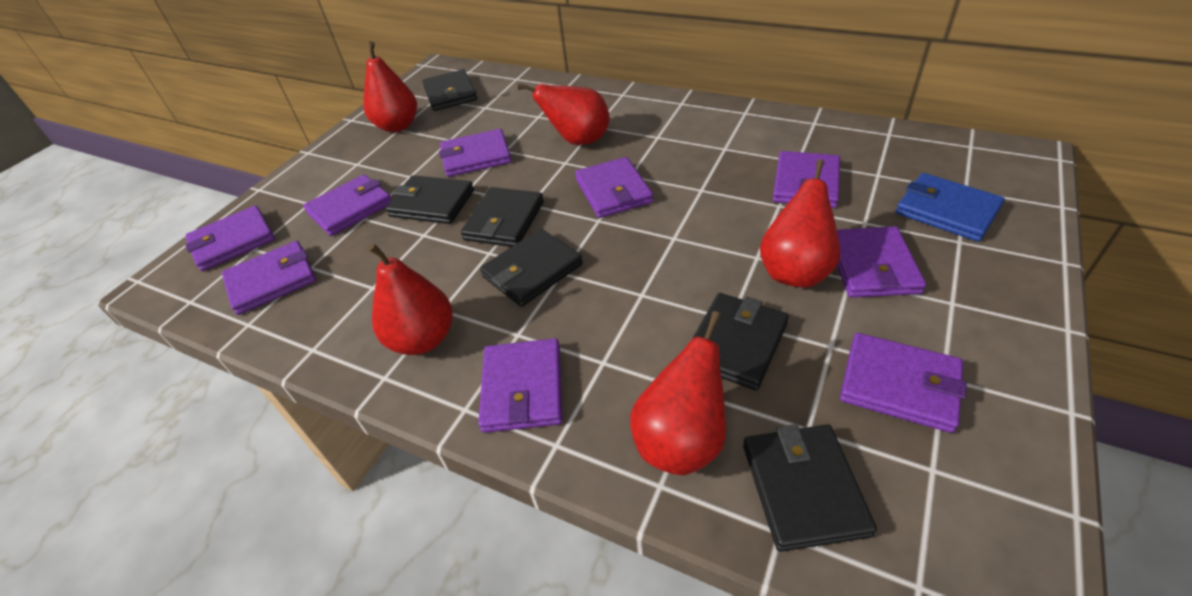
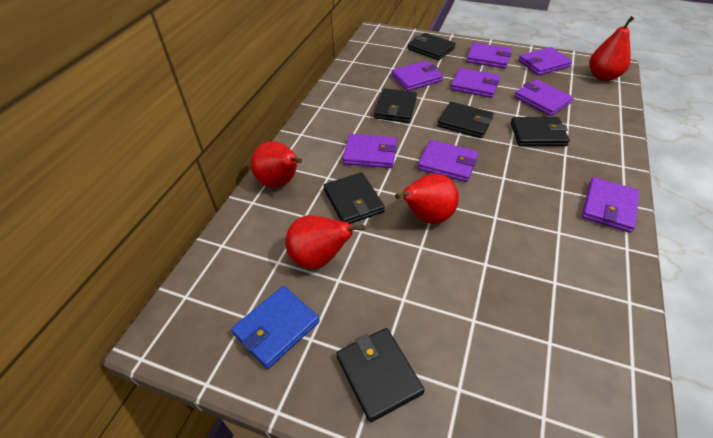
purple wallet: [185,205,275,271] [222,241,316,315] [303,174,391,236] [439,129,511,177] [478,338,562,433] [575,157,653,218] [773,151,840,208] [837,226,926,298] [840,333,967,433] = 9 -> [343,134,397,168] [391,61,443,91] [418,140,478,182] [451,68,500,98] [466,42,512,69] [514,79,574,116] [518,47,572,76] [582,177,640,233] = 8
red pear: [363,41,417,132] [368,244,453,355] [518,83,610,145] [630,311,726,475] [760,159,840,288] = 5 -> [251,141,302,188] [285,216,365,269] [395,174,459,224] [589,16,634,81] = 4

